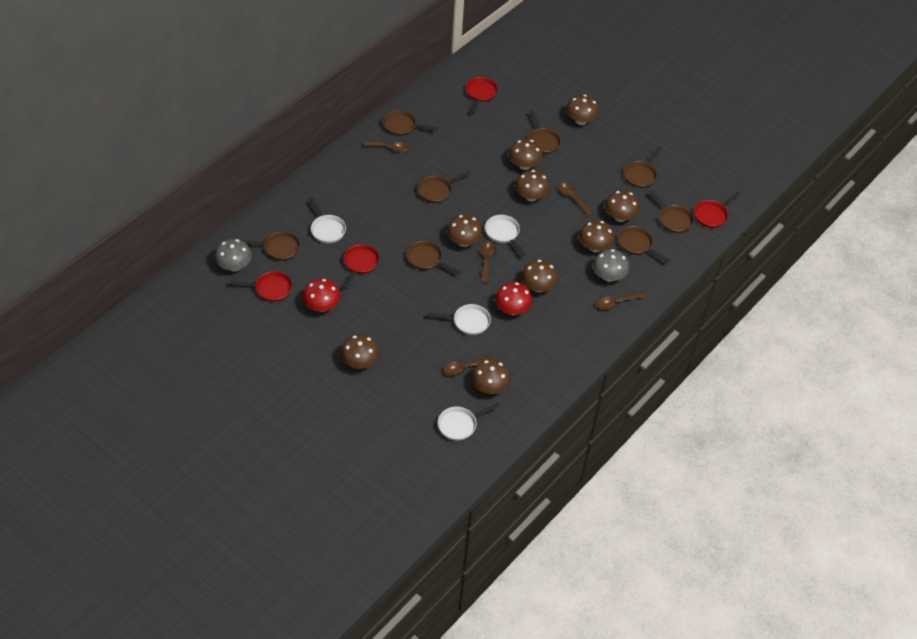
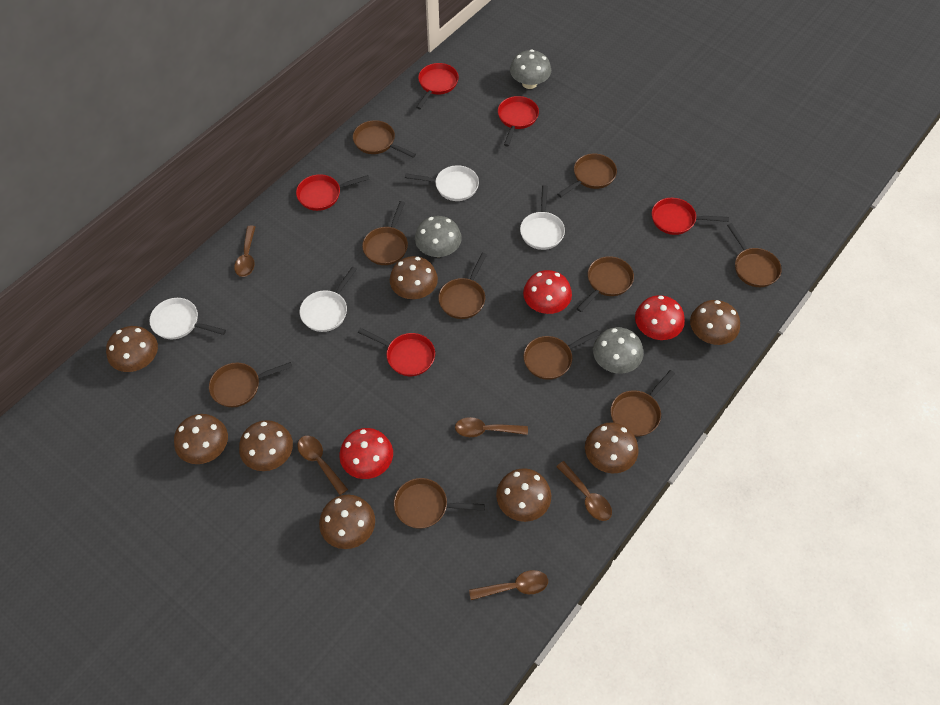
brown mushroom: [341,334,379,369] [447,215,483,247] [472,359,511,394] [509,139,543,170] [515,170,550,202] [522,260,558,292] [566,95,599,125] [579,220,615,252] [605,190,640,222] = 9 -> [106,326,158,372] [174,414,228,464] [239,420,293,471] [319,494,375,549] [390,256,438,299] [496,468,551,522] [585,422,639,473] [690,300,740,345] = 8
brown pan: [242,231,300,261] [383,110,438,136] [407,241,461,274] [418,171,471,203] [528,110,561,154] [618,226,670,263] [624,147,661,188] [649,190,694,233] = 8 -> [209,362,292,407] [353,120,416,158] [362,201,408,265] [394,478,485,529] [438,253,487,319] [523,330,600,380] [557,153,617,197] [577,256,634,312] [610,370,675,437] [727,223,782,287] = 10
grey mushroom: [215,239,252,272] [593,249,629,282] = 2 -> [415,216,462,257] [510,50,551,89] [593,327,643,374] = 3
red mushroom: [303,279,341,312] [495,282,533,315] = 2 -> [339,428,393,479] [523,270,572,314] [635,295,685,340] = 3
red pan: [230,271,292,302] [343,244,380,289] [466,77,498,114] [694,191,741,228] = 4 -> [296,174,370,211] [358,328,435,376] [416,63,459,109] [498,96,539,147] [652,198,729,235] = 5

